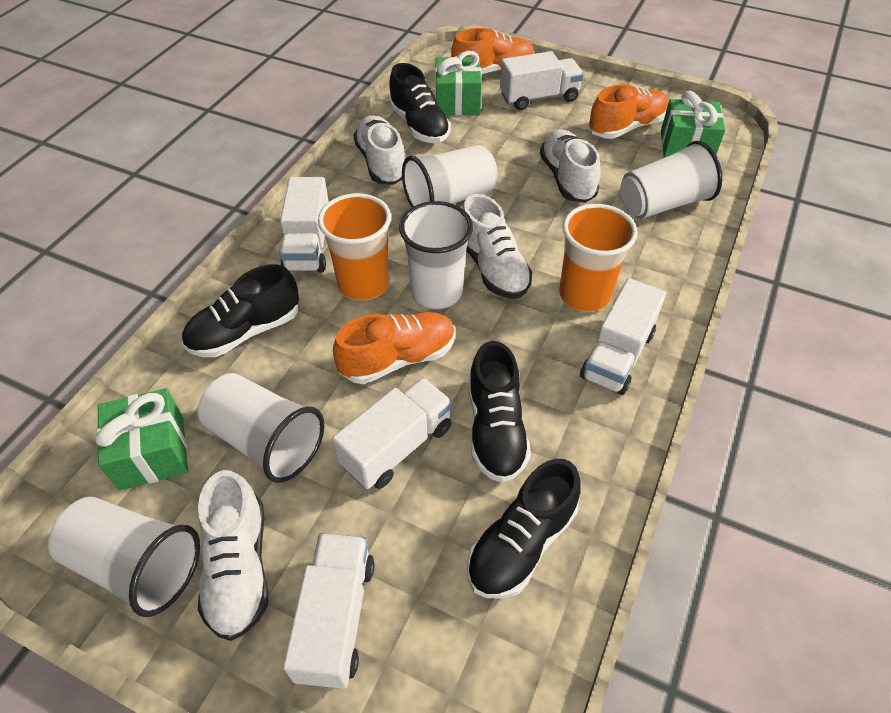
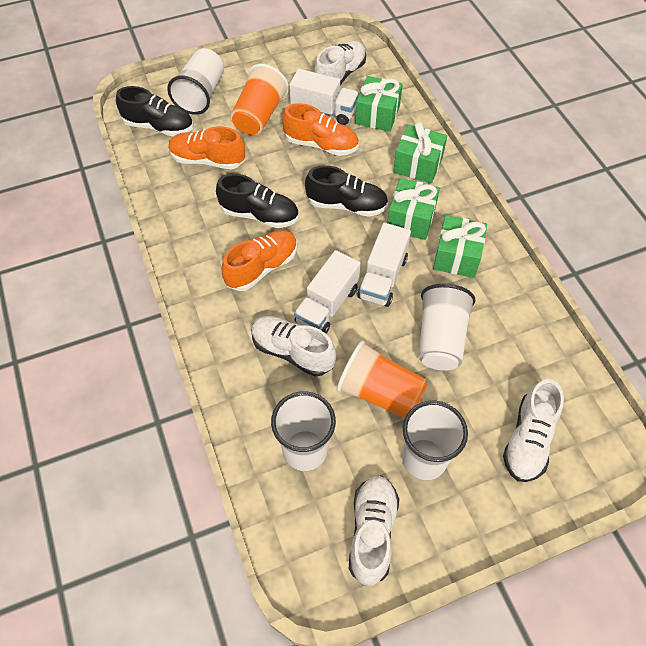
black shoe: [182,264,299,357] [389,63,451,143] [467,459,581,599] [468,341,531,483] = 4 -> [116,86,193,137] [216,174,299,228] [305,165,388,217] = 3
green gift: [95,388,188,491] [435,51,482,115] [661,91,725,158] = 3 -> [355,76,403,132] [387,178,440,240] [393,122,447,183] [433,215,487,278] = 4
white cup: [48,497,200,617] [198,373,325,483] [399,201,473,309] [402,145,497,207] [620,141,722,219] = 5 -> [167,48,224,115] [271,391,336,471] [402,401,468,481] [418,284,475,371] = 4
white truck: [279,177,329,273] [283,533,375,689] [332,378,453,489] [500,51,584,110] [580,278,666,395] = 5 -> [289,69,359,125] [294,250,361,333] [357,223,411,307] = 3

